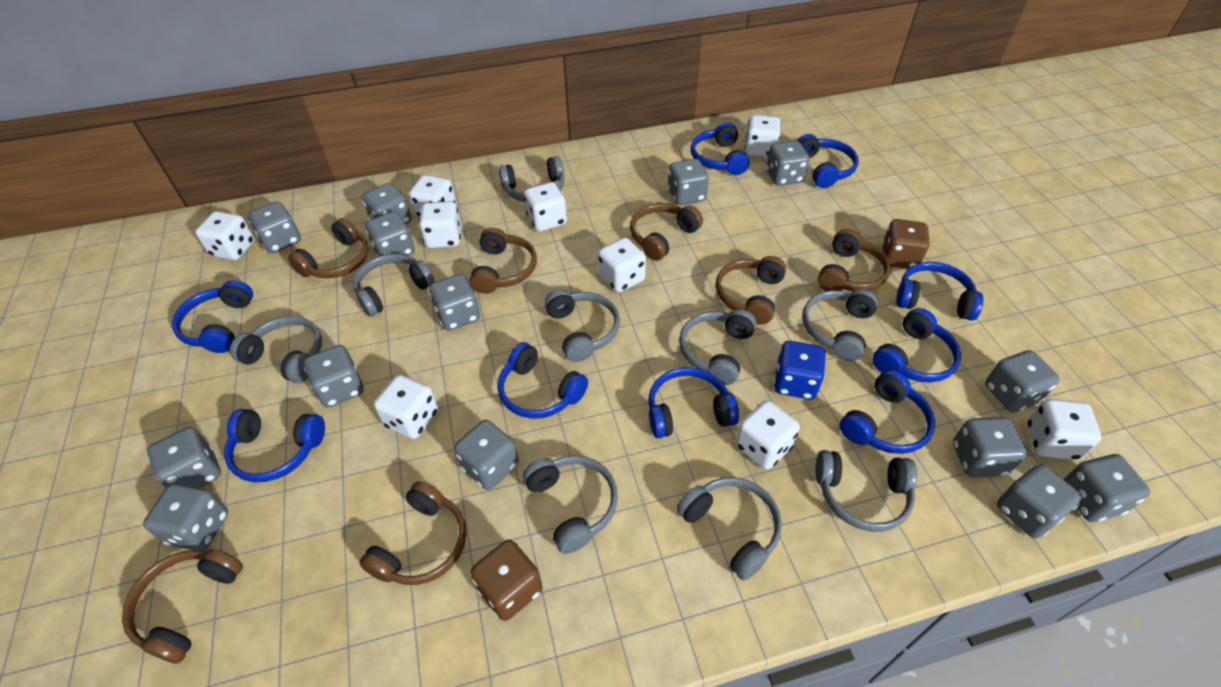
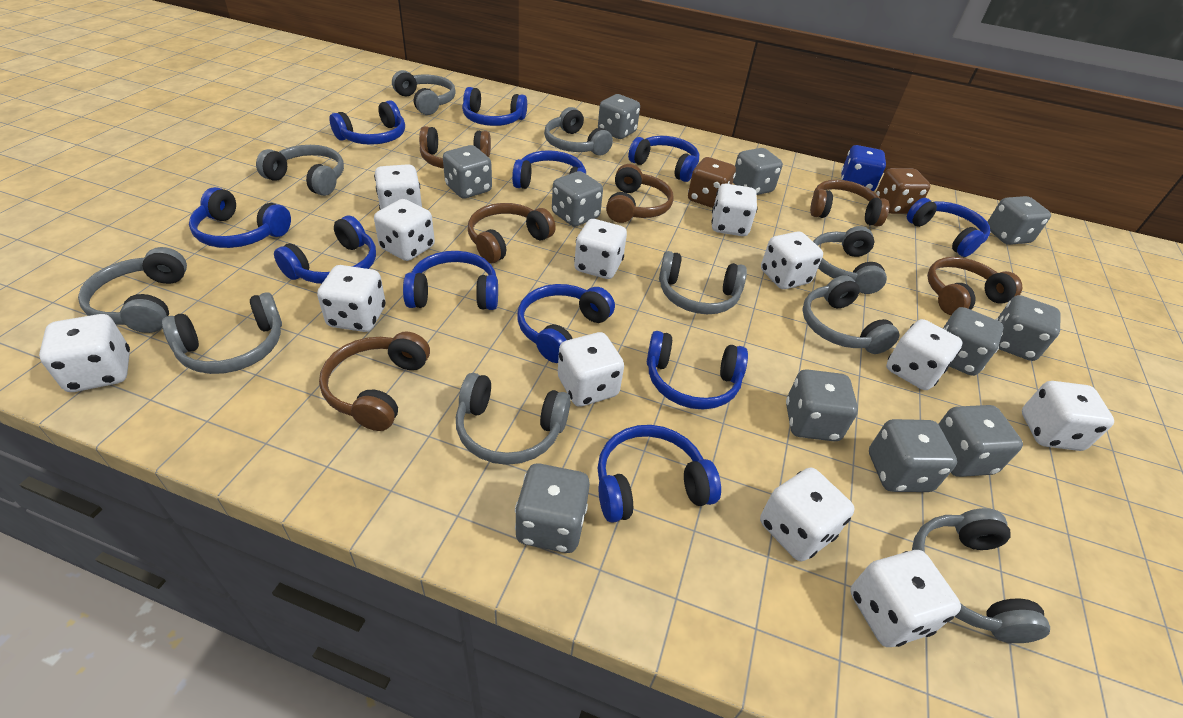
blue headphones: [172,280,253,353] [224,409,325,482] [498,342,588,419] [648,367,739,438] [691,122,750,175] [797,134,859,188] [840,370,935,454] [873,308,961,382] [896,262,983,321] = 9 -> [189,187,291,248] [274,216,376,284] [329,100,405,145] [403,251,498,310] [462,87,527,126] [512,150,586,189] [517,284,615,363] [598,425,721,523] [628,136,699,182] [647,331,748,410] [907,198,990,257] = 11
brown headphones: [122,549,243,664] [288,218,369,278] [359,481,466,585] [470,227,537,294] [630,203,703,261] [715,256,786,325] [818,229,890,291] = 7 -> [319,331,430,431] [419,126,491,169] [468,203,556,263] [606,164,674,223] [810,180,889,227] [927,257,1022,315] = 6
grey dice: [143,484,228,551] [147,427,221,488] [248,202,301,253] [304,345,363,407] [362,183,412,224] [365,212,415,264] [429,274,480,331] [454,420,519,490] [668,159,709,205] [766,141,809,186] [953,417,1027,478] [985,350,1060,413] [997,464,1082,538] [1064,454,1150,522] = 14 -> [443,145,492,198] [515,463,590,553] [552,171,603,227] [598,94,640,139] [733,148,783,195] [786,369,858,442] [869,419,957,492] [938,405,1023,477] [943,307,1004,376] [987,196,1051,245] [996,295,1061,361] = 11
grey headphones: [230,316,322,383] [353,254,434,317] [499,156,564,202] [523,455,618,554] [544,290,620,362] [676,477,782,580] [679,309,756,385] [802,289,878,361] [815,450,918,532] = 9 -> [78,247,187,333] [162,292,282,374] [256,145,344,196] [392,70,456,115] [456,373,571,465] [544,107,613,156] [659,251,747,314] [802,275,899,354] [813,226,887,294] [912,508,1050,643] = 10
white dice: [195,211,254,260] [374,375,438,439] [409,175,456,218] [419,201,461,248] [524,182,567,232] [598,237,646,292] [735,400,800,470] [745,115,781,157] [1027,399,1101,460] = 9 -> [39,314,130,392] [317,265,386,332] [374,164,422,210] [374,199,435,261] [558,332,624,407] [574,219,627,279] [711,184,758,236] [760,468,855,562] [761,231,823,289] [850,550,961,647] [886,319,963,390] [1022,381,1114,451] = 12

